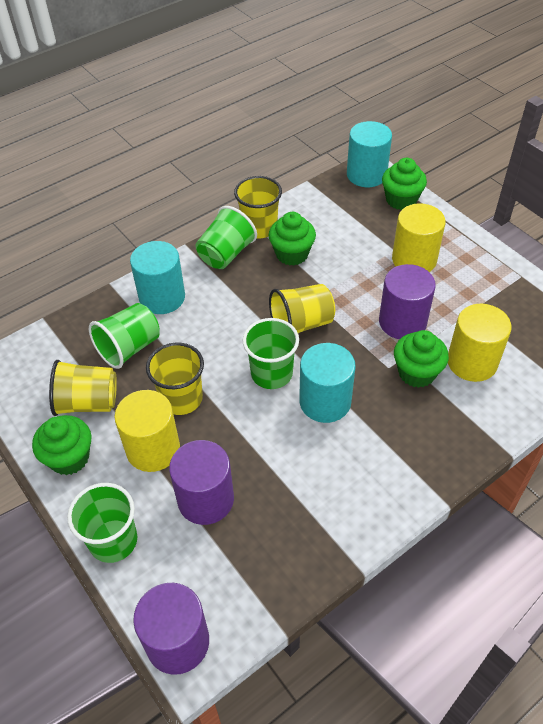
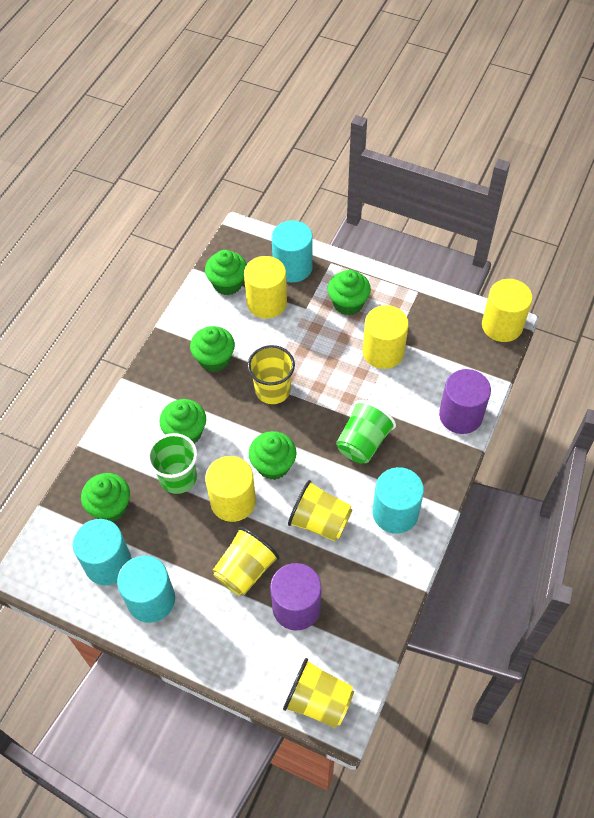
green cup: [67,483,137,563] [89,303,160,369] [196,206,257,269] [243,318,299,389] = 4 -> [147,433,197,494] [336,400,396,463] = 2
green cupcake: [32,415,91,475] [269,212,316,266] [382,158,427,210] [394,330,449,388] = 4 -> [81,473,130,522] [159,399,206,444] [190,326,235,372] [205,250,247,295] [249,431,297,480] [328,270,371,315] = 6
purple cylinder: [133,583,209,675] [169,440,234,525] [379,264,436,339] = 3 -> [270,563,322,631] [439,369,491,434] = 2
turquoise cylinder: [130,241,185,314] [299,343,356,423] [347,121,392,187] = 3 -> [73,519,132,585] [117,556,175,623] [271,220,313,282] [373,467,424,534] = 4
yellow cylinder: [114,390,180,472] [392,203,446,272] [448,304,512,382] = 3 -> [205,456,256,522] [244,256,287,319] [363,305,409,369] [482,279,533,342] = 4

